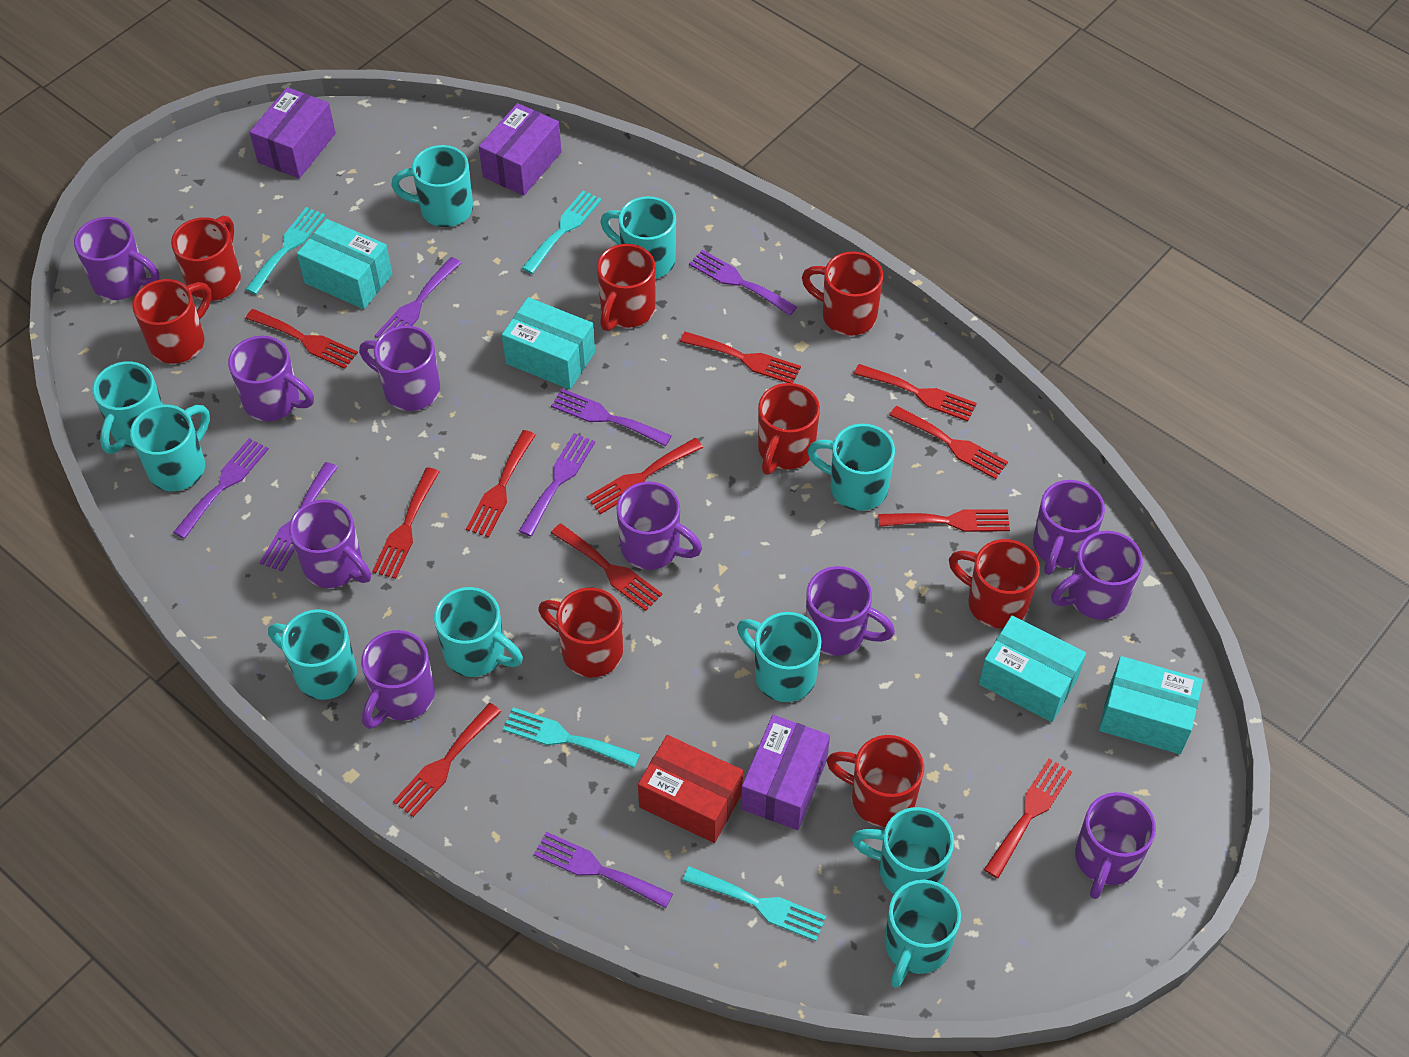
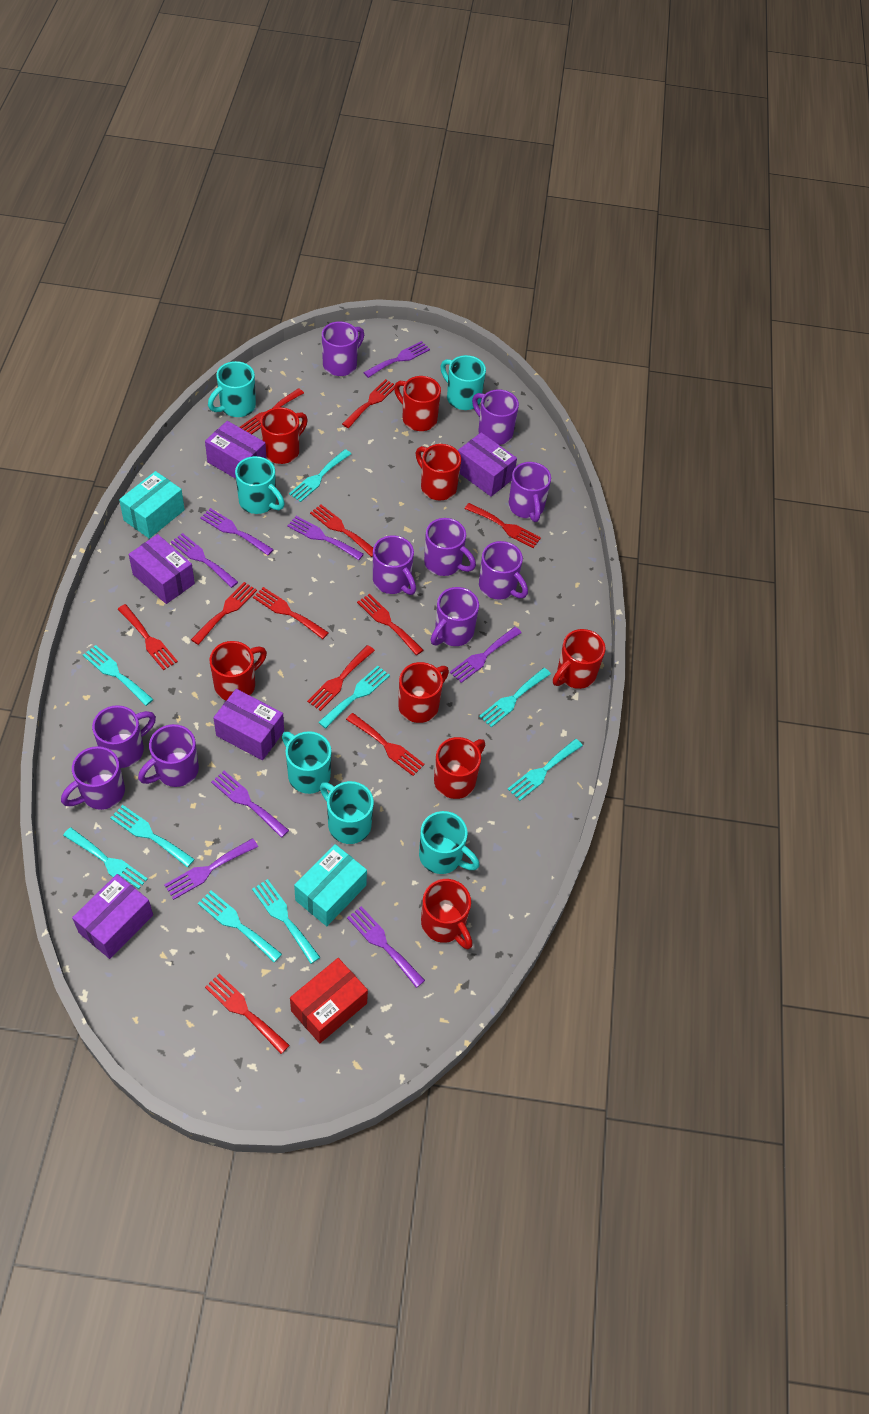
purple box: [250,87,336,178] [479,103,561,196] [741,715,830,830] = 3 -> [72,874,153,959] [129,534,195,604] [205,421,267,479] [213,689,284,760] [458,432,517,497] = 5
purple fork: [173,438,269,539] [259,462,338,571] [375,257,461,338] [519,433,595,536] [534,832,673,908] [551,389,672,446] [689,250,797,316] = 7 -> [164,838,258,900] [171,533,238,588] [200,508,274,555] [211,771,289,838] [287,516,364,560] [347,906,425,988] [363,341,430,378] [450,627,522,683] = 8
turquoise box: [297,219,392,309] [502,297,595,389] [979,615,1086,722] [1099,656,1203,754] = 4 -> [119,471,185,539] [294,844,367,926] = 2
turquoise fork: [245,207,325,294] [503,707,640,768] [522,190,602,274] [683,866,826,941] = 4 -> [63,827,148,889] [83,645,154,706] [110,805,195,867] [198,891,282,962] [252,879,320,964] [289,449,351,502] [318,666,390,729] [479,668,551,727] [508,739,583,801] = 9
turquoise mug: [92,361,163,454] [130,405,210,491] [268,609,357,700] [391,145,473,227] [434,587,523,677] [600,196,676,279] [737,612,822,702] [807,424,895,511] [851,807,954,894] [885,880,961,988] = 10 -> [208,361,256,417] [235,456,285,514] [282,731,332,794] [320,781,374,844] [419,811,480,874] [440,355,486,410] = 6

